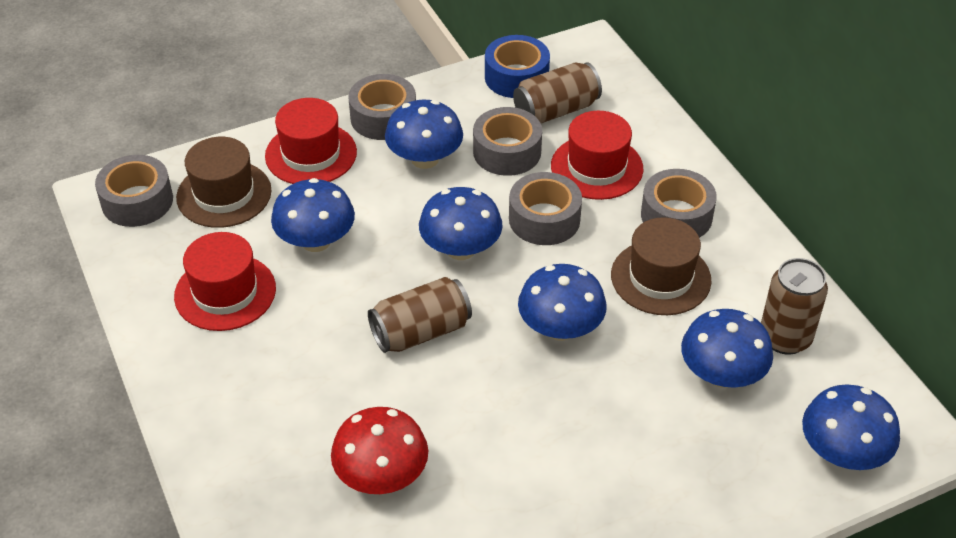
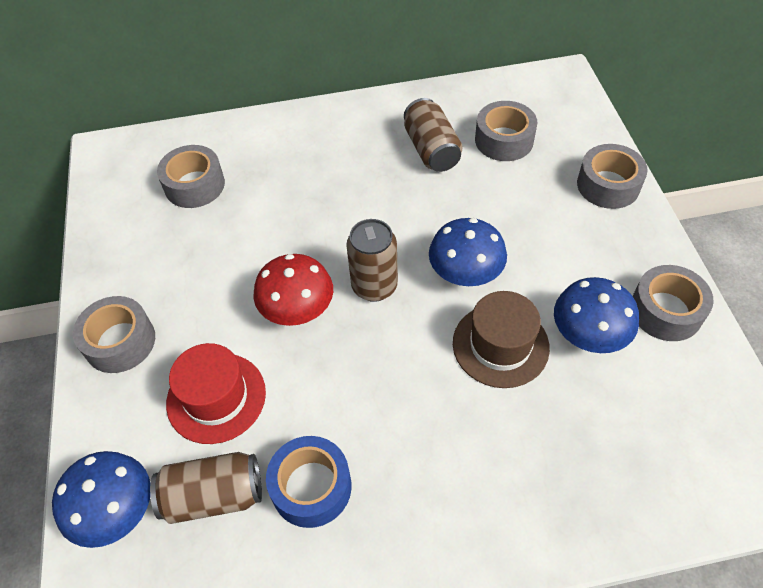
blue mushroom: [271,178,355,252] [385,99,463,169] [419,187,503,260] [518,264,607,341] [681,309,773,388] [802,384,900,470] = 6 -> [52,451,150,548] [429,218,507,286] [554,277,639,353] = 3
brown hat: [176,137,272,228] [611,217,712,315] = 2 -> [453,291,550,388] = 1
red hat: [174,232,276,331] [265,98,357,184] [551,111,643,200] = 3 -> [166,343,266,444] = 1

